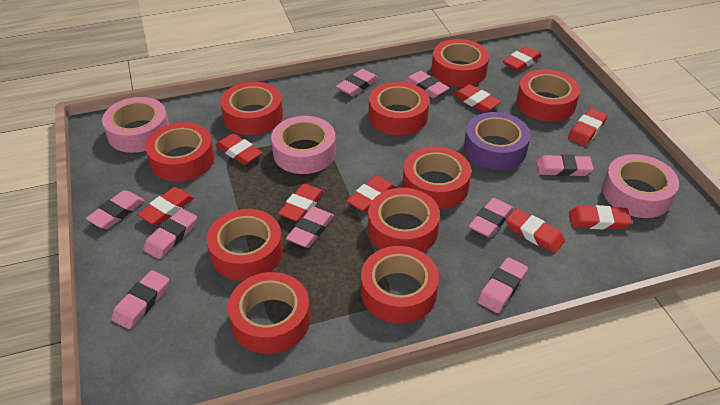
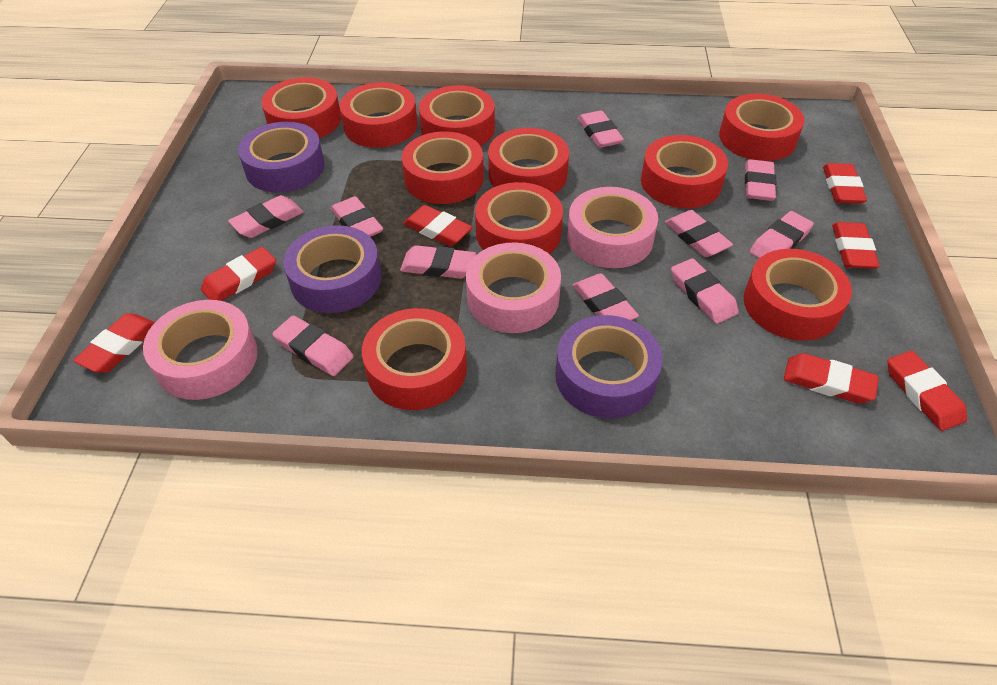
pink eraser: [86,190,145,229] [111,270,169,329] [143,209,197,259] [286,207,334,248] [336,69,379,96] [404,70,449,98] [469,198,514,237] [477,257,528,313] [536,155,594,176] = 9 -> [228,195,303,238] [272,315,354,376] [331,196,383,237] [400,245,476,279] [572,273,639,320] [578,110,624,148] [665,210,733,257] [671,258,739,324] [745,159,777,201] [750,211,814,258] = 10
purple tape: [464,112,531,170] = 1 -> [238,122,325,193] [283,225,381,313] [555,315,663,419] = 3
red eraser: [137,187,194,226] [216,133,262,165] [278,183,324,222] [346,175,396,213] [453,84,501,113] [503,46,542,72] [506,208,565,253] [568,108,608,146] [569,205,632,229] = 9 -> [73,313,155,373] [201,247,276,301] [403,205,473,246] [784,353,879,404] [823,163,867,204] [832,222,880,269] [888,351,967,431] = 7

